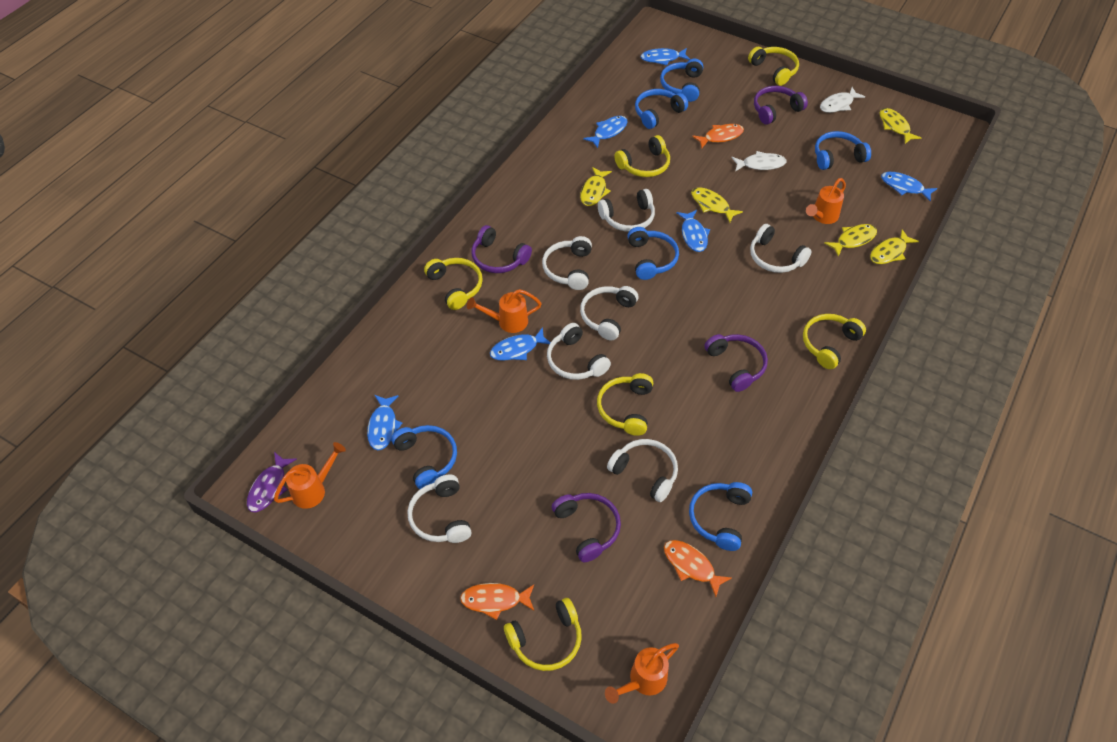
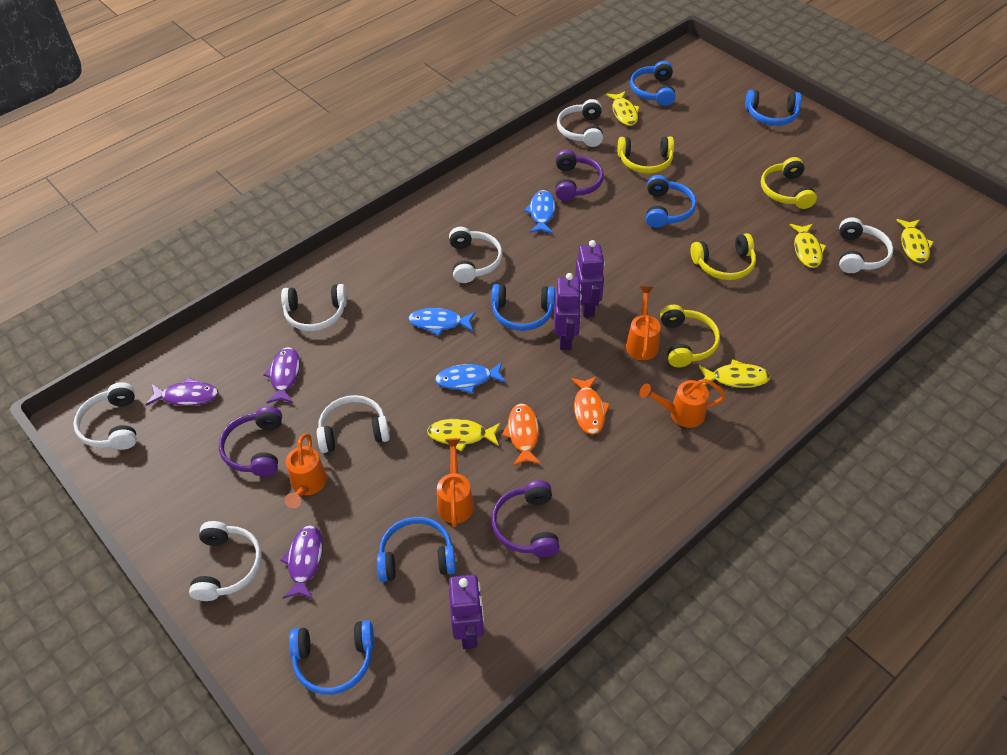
blue fish: [367,395,402,450] [490,327,551,361] [583,116,627,148] [641,48,690,65] [676,210,710,252] [881,172,937,202] = 6 -> [408,308,475,336] [435,362,506,393] [524,190,555,233] = 3
orange fish: [460,583,534,620] [664,540,732,597] [692,124,744,148] = 3 -> [502,404,541,466] [571,376,610,435] = 2
purple fish: [247,452,297,512] = 1 -> [146,377,219,406] [263,347,300,403] [280,525,323,599] = 3
purple headphones: [472,225,532,273] [552,493,621,563] [704,334,768,392] [754,86,808,125] = 4 -> [219,406,282,477] [491,480,560,557] [555,150,604,201] = 3
purple robot: none = 0 -> [449,574,484,649] [554,273,582,350] [575,240,605,317] = 3
white fish: [732,151,787,171] [820,87,865,113] = 2 -> none = 0
yellow headphones: [424,258,483,310] [504,598,582,671] [597,373,653,436] [614,135,670,177] [748,47,799,86] [803,314,866,369] = 6 -> [618,136,674,174] [660,305,720,367] [691,233,756,280] [761,157,817,209] = 4

